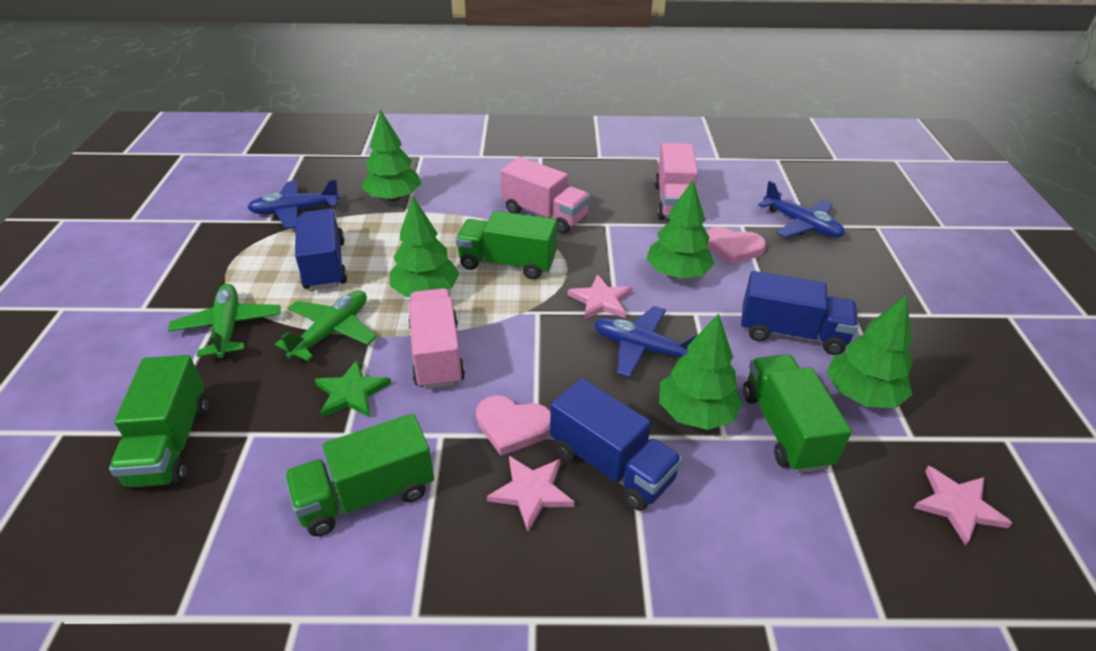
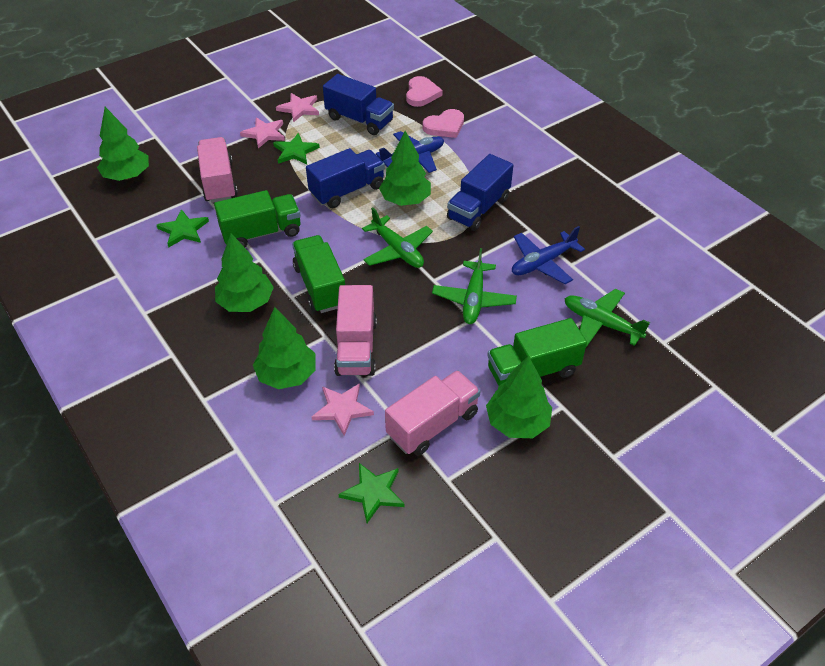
blue plane: [247,179,340,229] [594,306,697,378] [758,181,845,238] = 3 -> [376,131,444,173] [512,226,585,284] = 2
green plane: [168,284,280,358] [275,290,377,361] = 2 -> [362,208,433,268] [432,248,517,324] [564,289,650,347] = 3
green star: [314,360,391,418] = 1 -> [157,209,209,248] [273,133,320,164] [338,463,404,523] = 3
green truck: [109,355,208,489] [284,414,434,536] [456,211,557,279] [743,354,852,473] = 4 -> [214,190,301,247] [292,235,345,313] [487,318,587,386] = 3

